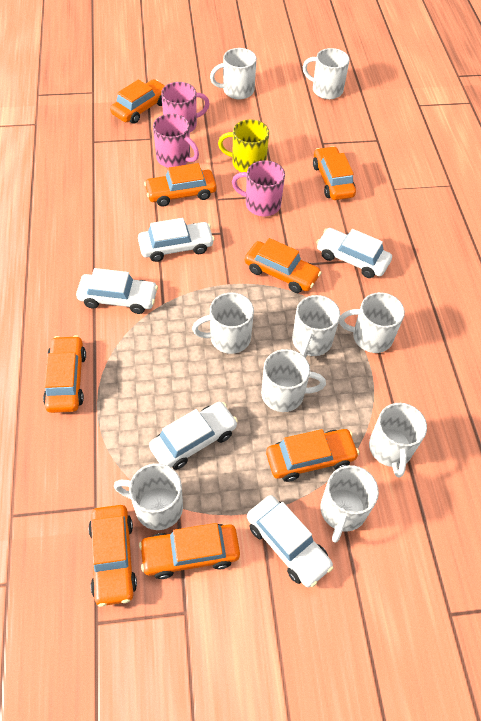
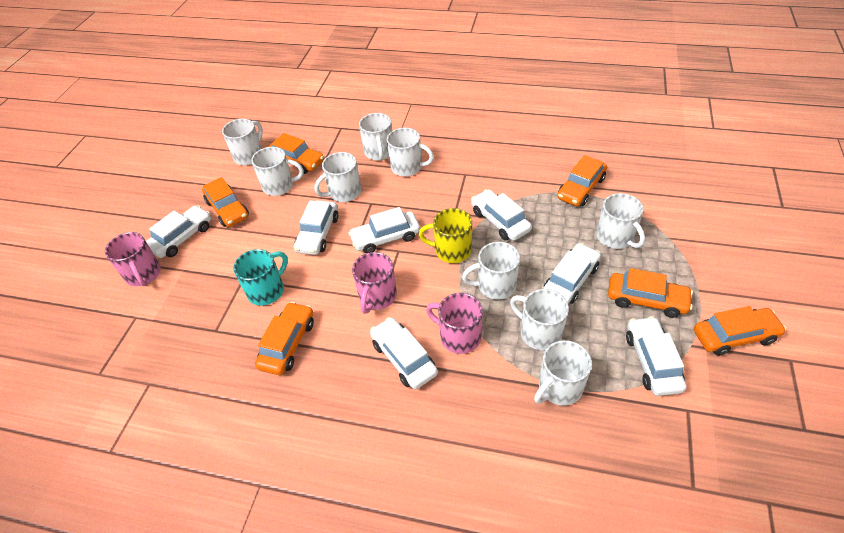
orange car: [43,335,86,413] [88,505,137,607] [110,79,165,124] [139,523,240,579] [144,163,216,207] [245,238,322,293] [266,429,359,482] [313,146,356,200] = 8 -> [202,177,249,227] [255,302,314,375] [268,133,324,174] [557,155,607,206] [608,268,693,318] [694,306,786,356] = 6
turquoise mug: none = 0 -> [233,249,288,306] = 1
white car: [76,268,158,314] [138,218,215,262] [149,402,238,470] [247,495,333,587] [316,228,392,278] = 5 -> [146,205,211,258] [294,200,338,255] [348,207,420,253] [370,317,438,389] [471,189,532,241] [543,243,601,304] [626,316,687,396] = 7

